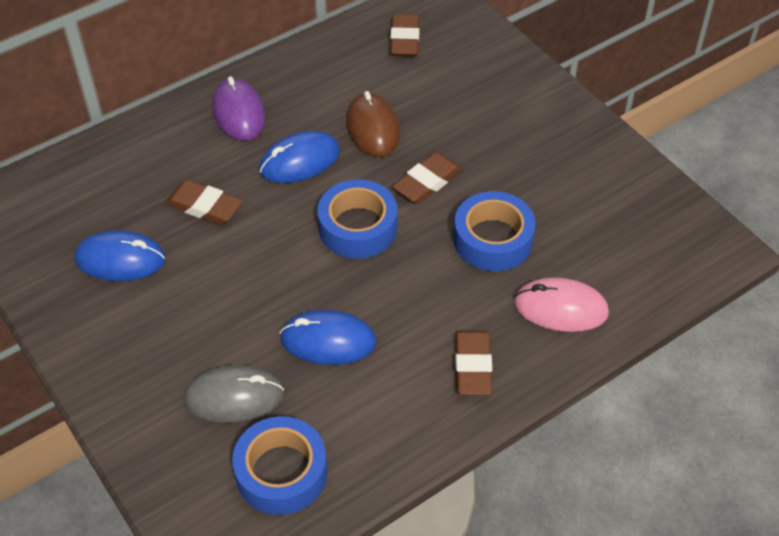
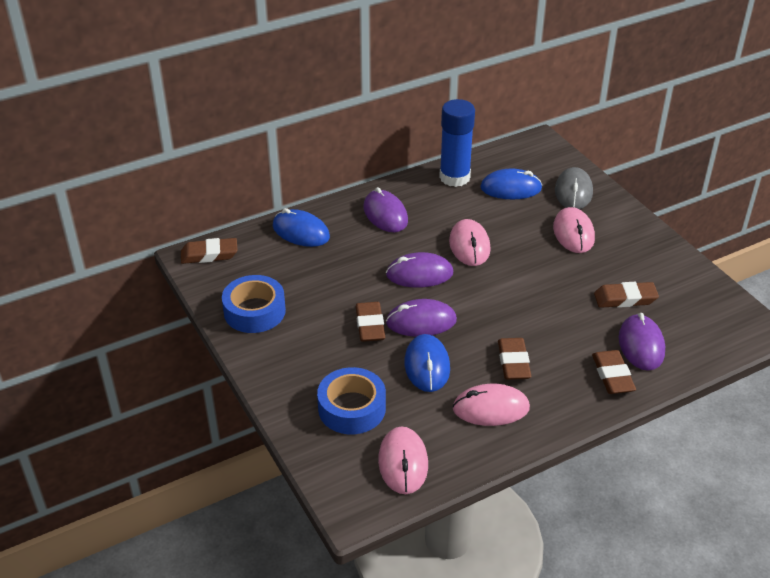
blue glue stick: none = 0 -> [439,99,475,187] = 1
blue tape: [232,416,327,515] [317,179,398,259] [454,191,536,271] = 3 -> [222,275,286,333] [317,367,386,434] = 2
brown eraser: [165,180,242,225] [390,14,419,56] [393,152,462,204] [455,330,492,395] = 4 -> [181,238,237,264] [356,302,385,342] [498,338,531,380] [592,350,636,394] [594,282,659,308] = 5
brown mouse: [346,91,400,157] = 1 -> none = 0
pink mouse: [514,277,609,332] = 1 -> [378,427,428,494] [449,219,491,266] [453,384,530,426] [553,207,595,253] = 4
purple mouse: [212,76,266,141] = 1 -> [364,187,408,232] [386,252,453,287] [386,299,457,337] [619,313,665,370] = 4

